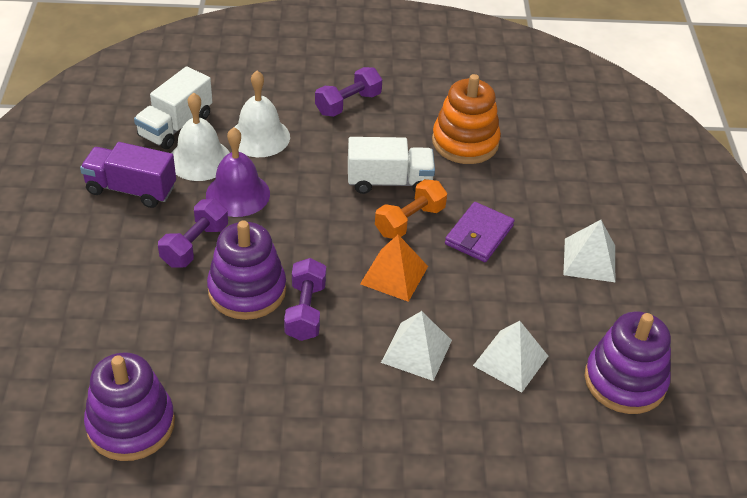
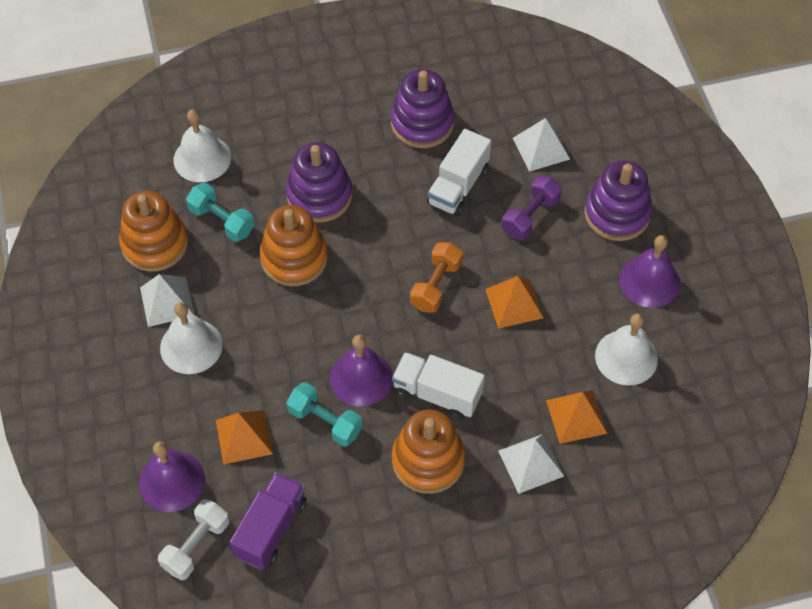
orange pyramid: [360,235,428,302] = 1 -> [216,410,273,464] [485,276,543,329] [546,391,607,444] = 3
orange stacking toy: [432,74,501,164] = 1 -> [119,191,188,272] [260,205,328,286] [392,409,465,494] = 3
purple bell: [206,127,270,217] = 1 -> [139,441,205,512] [330,335,393,407] [619,235,680,308] = 3
purple dumbbell: [158,199,228,268] [284,258,326,341] [315,67,382,117] = 3 -> [502,176,562,240] = 1
purple wallet: [445,202,515,262] = 1 -> none = 0
turquoise dumbbell: none = 0 -> [186,183,254,242] [287,382,363,447] = 2
white bell: [172,93,230,181] [234,71,290,157] = 2 -> [160,302,223,374] [174,109,231,182] [595,313,658,386] = 3
white dumbbell: none = 0 -> [158,499,229,580] = 1

